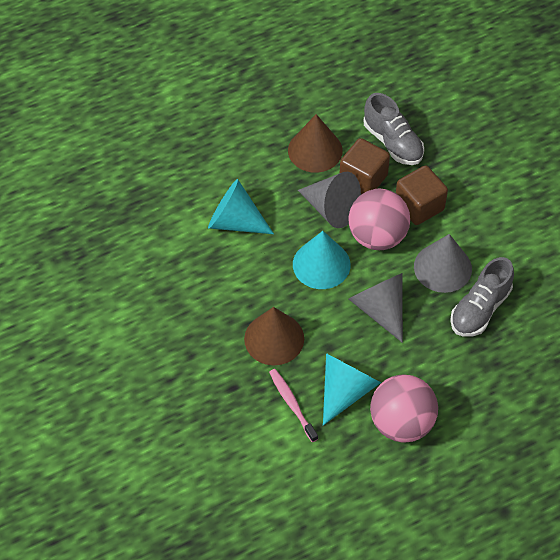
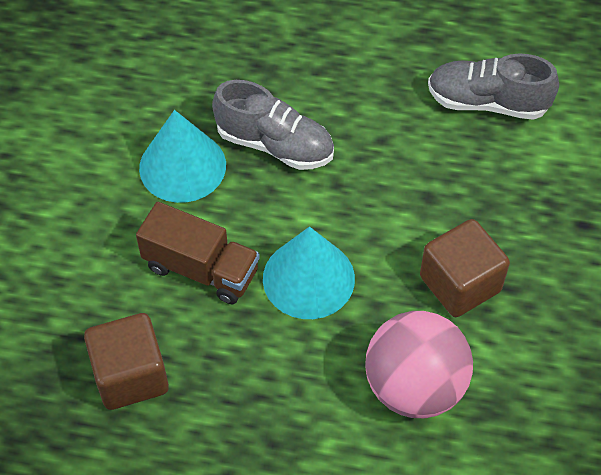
brown cone: [244,307,304,365] [288,114,343,173] = 2 -> none = 0
brown truck: none = 0 -> [136,202,260,304] = 1
grey cone: [298,172,361,228] [349,273,403,343] [414,234,472,293] = 3 -> none = 0
pink ball: [348,189,410,250] [370,374,438,443] = 2 -> [365,311,473,418] = 1
pink toothbrush: [269,369,318,442] = 1 -> none = 0
turquoise cone: [208,179,274,234] [293,231,350,289] [323,353,381,425] = 3 -> [139,110,226,203] [263,227,355,319] = 2

